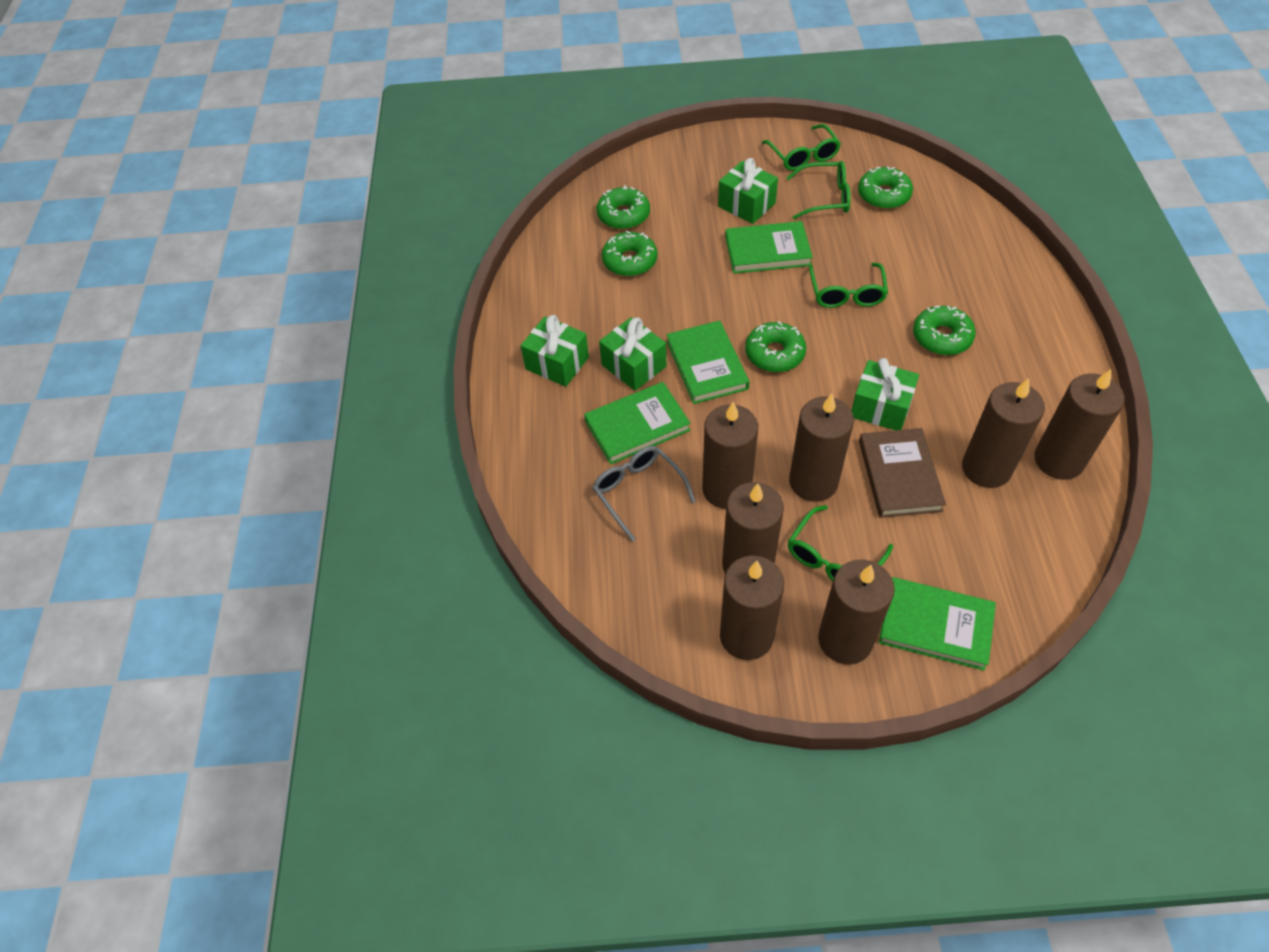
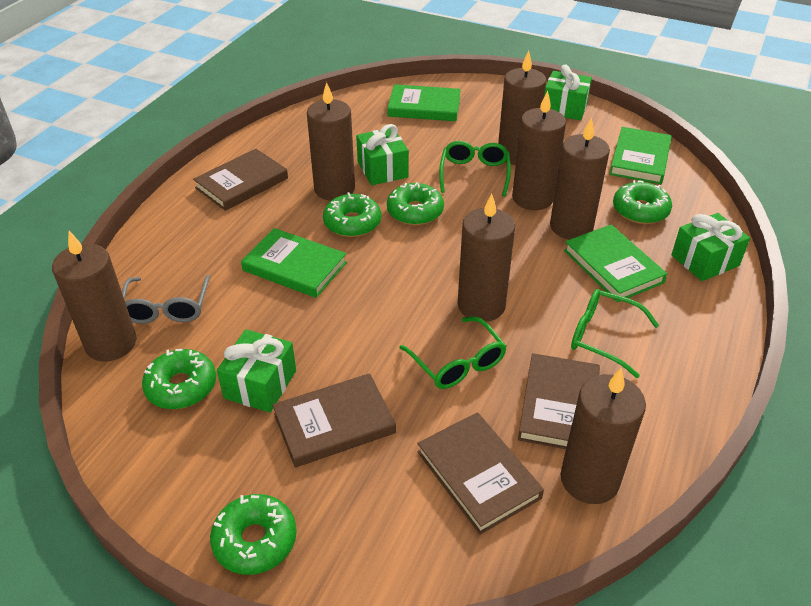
brown book: [859,428,946,518] = 1 -> [193,149,288,211] [272,373,396,468] [417,412,544,535] [518,353,600,449] = 4
green glasses: [762,124,841,171] [786,161,851,219] [788,505,893,581] [809,263,888,308] = 4 -> [399,317,507,389] [439,141,511,197] [571,289,659,378] = 3

